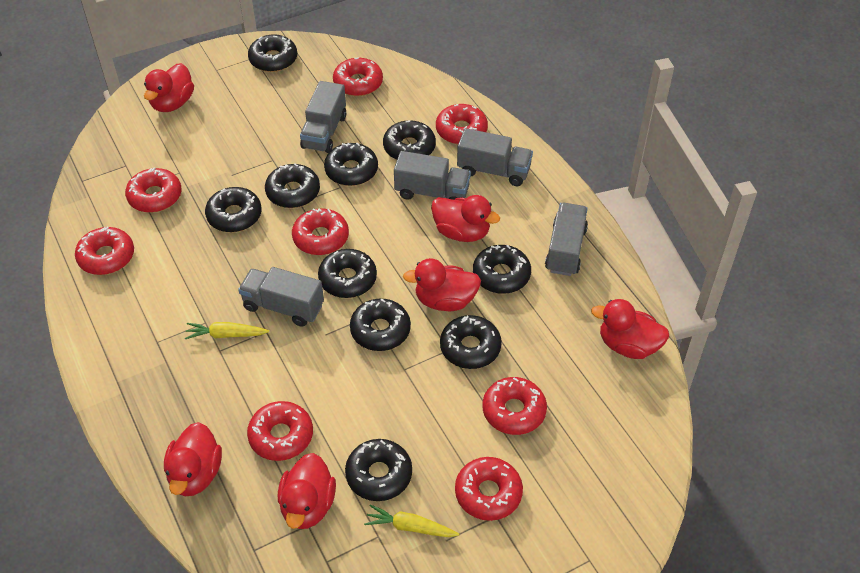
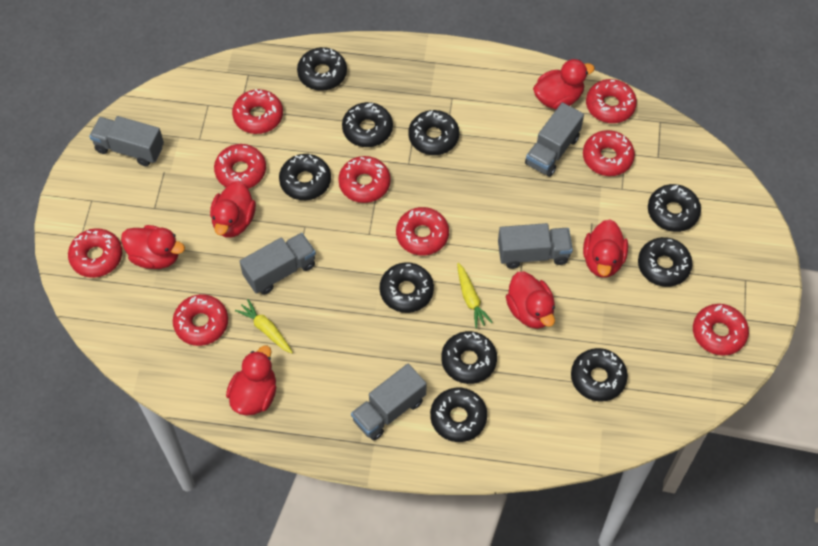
red donut: [75,227,134,275] [125,168,182,213] [247,401,313,461] [292,208,349,255] [333,57,383,96] [436,104,488,144] [455,457,523,521] [483,377,547,435] = 8 -> [68,228,122,278] [173,294,228,346] [214,144,266,189] [232,89,283,134] [338,156,391,203] [396,207,449,256] [583,130,635,176] [586,79,637,123] [693,304,749,356] = 9

